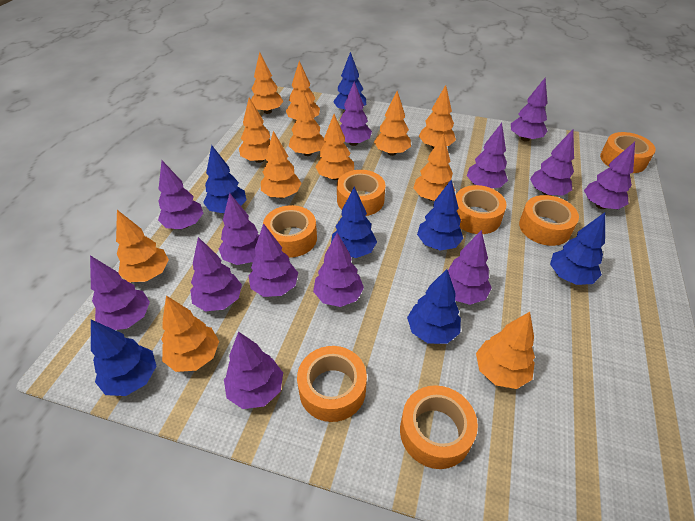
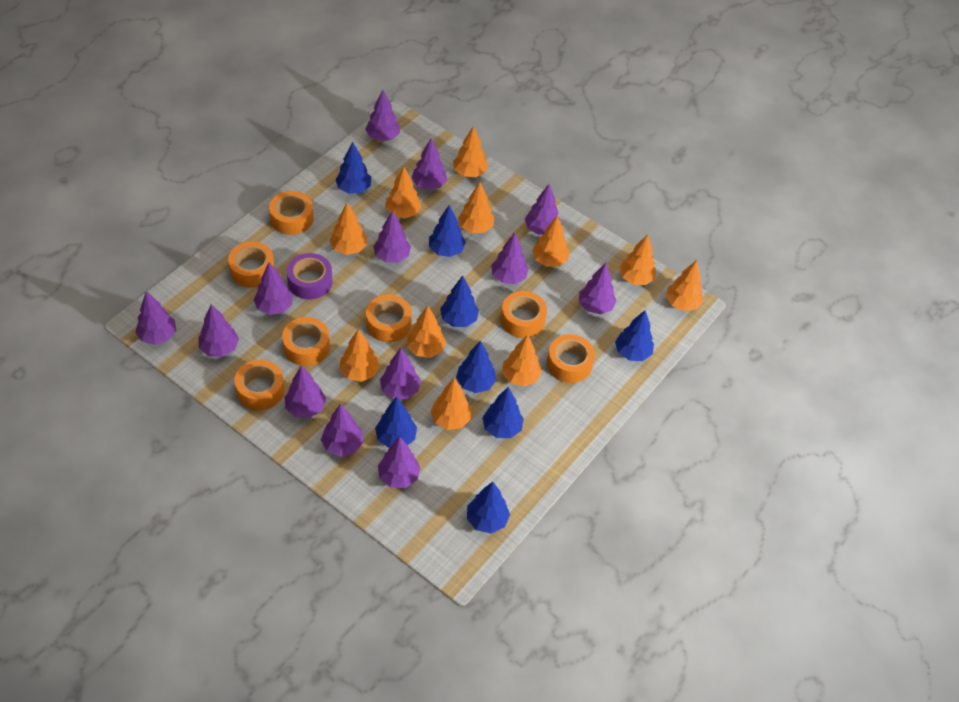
blue tree: [91,320,156,396] [203,145,246,213] [331,186,377,258] [333,52,366,110] [407,269,461,344] [417,180,464,251] [550,212,605,285] = 7 -> [335,141,371,194] [375,397,417,448] [429,205,466,257] [440,275,479,327] [456,341,496,393] [467,482,510,534] [482,387,524,438] [615,310,654,361] = 8
orange tree: [116,210,169,282] [161,296,219,372] [239,98,270,163] [251,52,284,114] [261,131,301,198] [286,61,320,120] [289,91,325,156] [315,114,354,180] [374,91,411,156] [413,133,455,201] [419,85,456,149] [476,312,535,389] = 12 -> [330,203,367,255] [339,329,380,382] [385,167,422,219] [407,306,446,358] [430,378,471,430] [453,126,488,177] [458,182,494,233] [502,334,542,387] [532,215,569,267] [619,234,656,285] [666,260,703,311] = 11
purple tape: none = 0 -> [287,253,333,300] = 1

